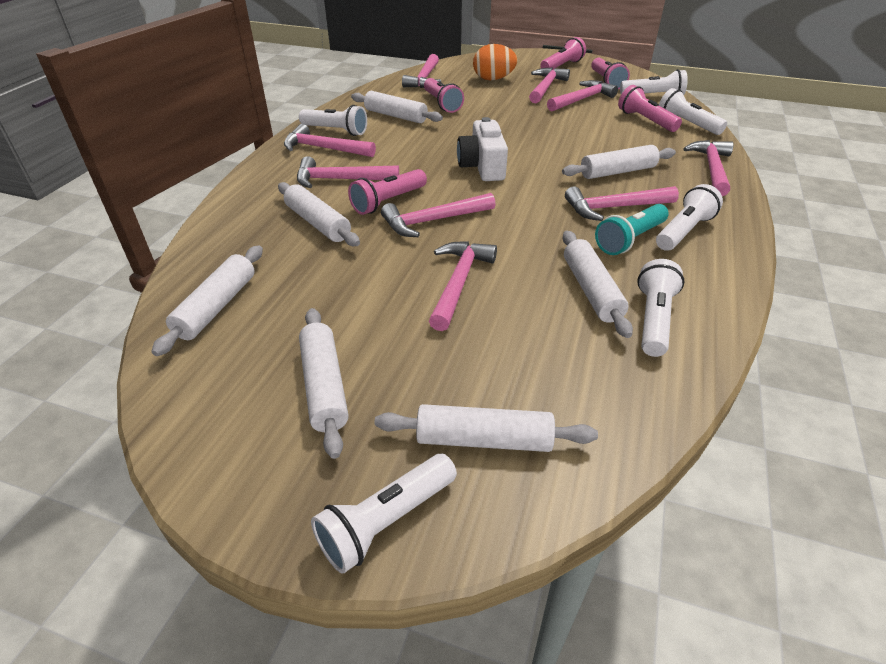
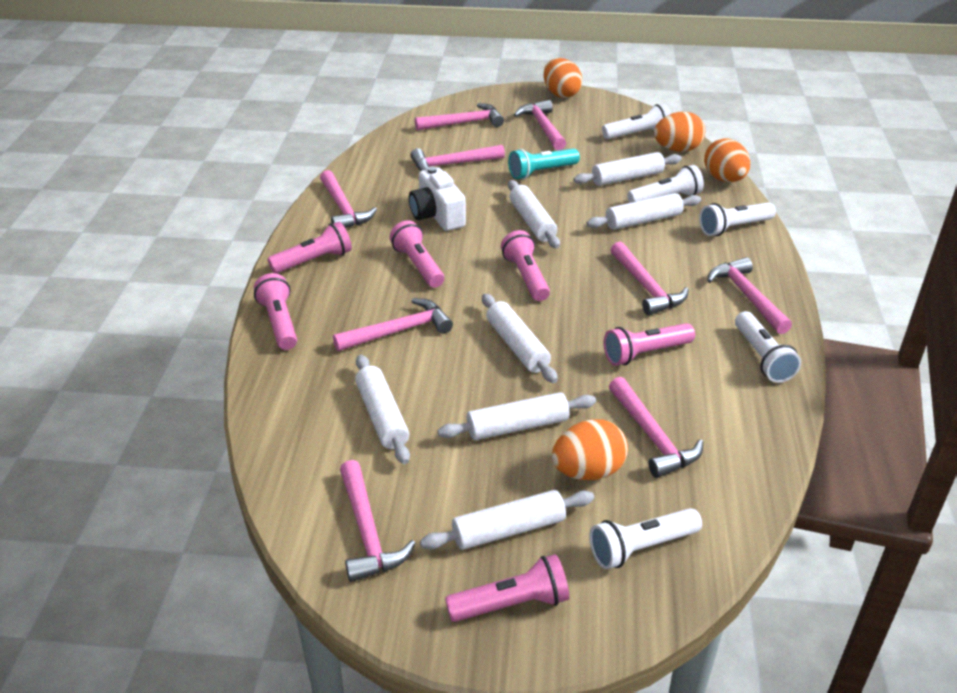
orange egg: [473,44,517,80] = 1 -> [543,58,582,98] [552,419,628,480] [654,112,705,152] [704,138,750,182] = 4
pink flashlight: [348,169,427,215] [424,78,464,113] [540,37,586,69] [591,58,630,89] [618,85,682,132] = 5 -> [254,273,297,350] [268,222,352,273] [390,220,444,288] [445,554,569,622] [501,230,550,301] [604,323,695,366] = 6
white flashlight: [299,105,367,136] [311,454,457,574] [620,69,688,95] [637,259,684,357] [656,184,723,251] [659,88,727,135] = 6 -> [589,508,702,569] [602,104,671,139] [627,165,704,203] [699,202,776,236] [735,311,801,383] = 5

